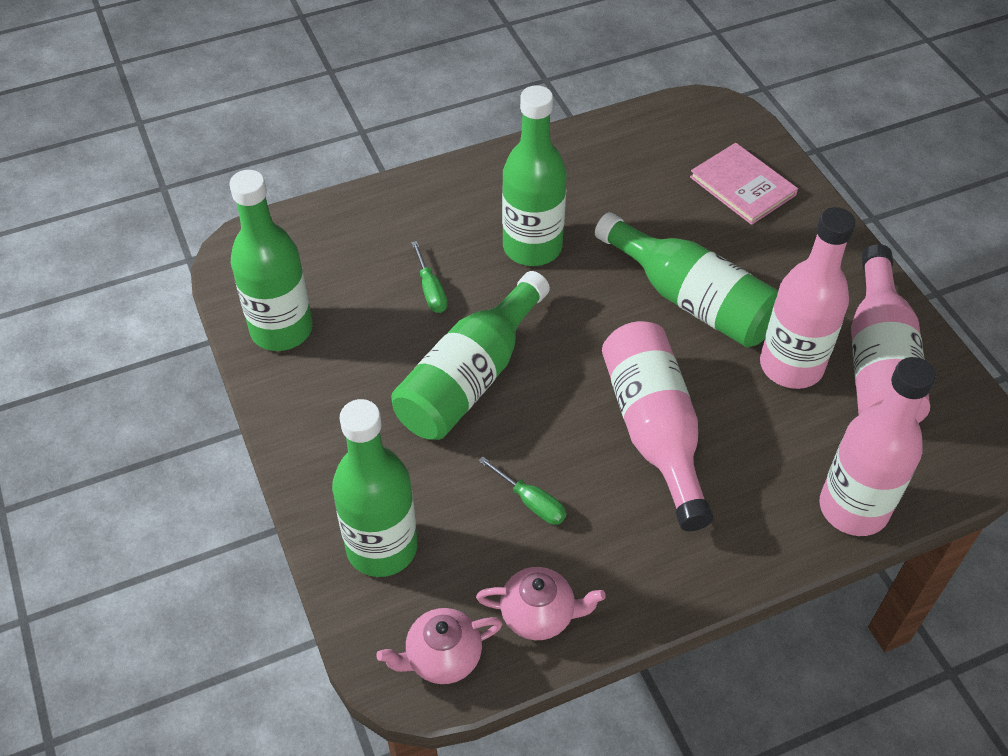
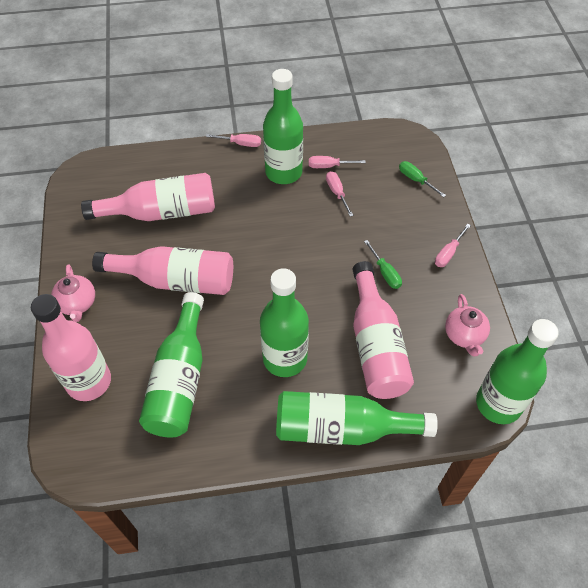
pink book: [690,143,798,225] = 1 -> none = 0
pink screwdriver: none = 0 -> [206,134,261,147] [309,156,366,168] [326,171,353,217] [435,224,471,267] = 4

